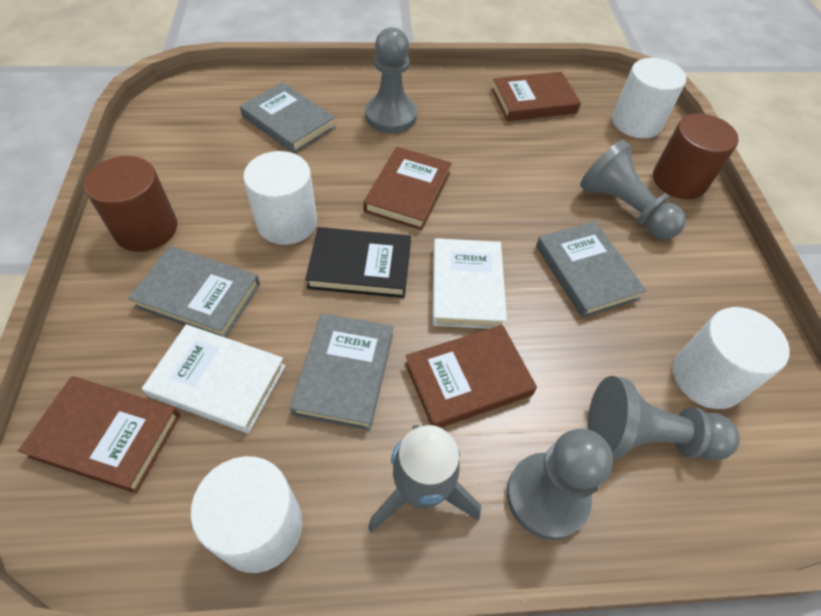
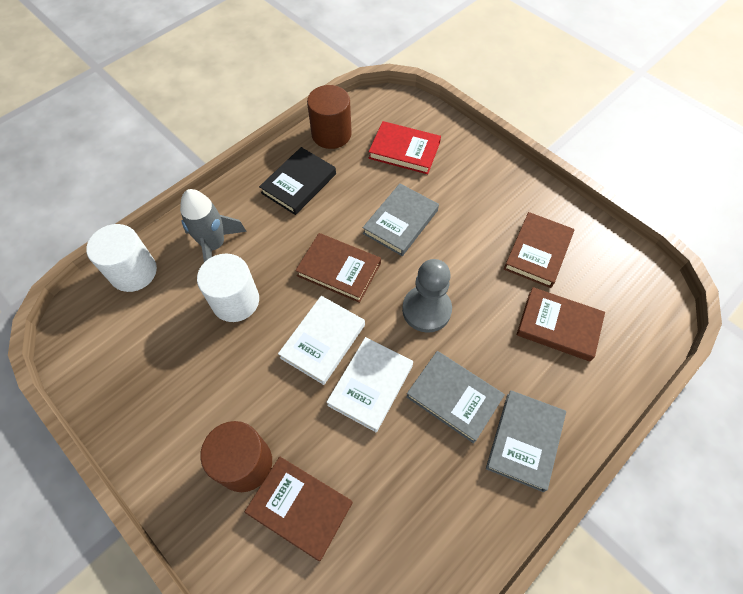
grey book: [129,246,260,338] [240,82,336,153] [290,313,393,430] [536,221,646,318] = 4 -> [363,183,439,256] [406,351,505,443] [486,390,566,492] = 3
grey pawn: [365,27,417,133] [507,429,613,540] [580,140,686,239] [588,376,740,460] = 4 -> [402,259,452,333] = 1
red book: none = 0 -> [369,121,441,174] = 1
white cylinder: [191,456,302,573] [243,151,317,245] [612,58,686,138] [673,307,790,409] = 4 -> [86,224,157,292] [197,253,259,322] = 2

